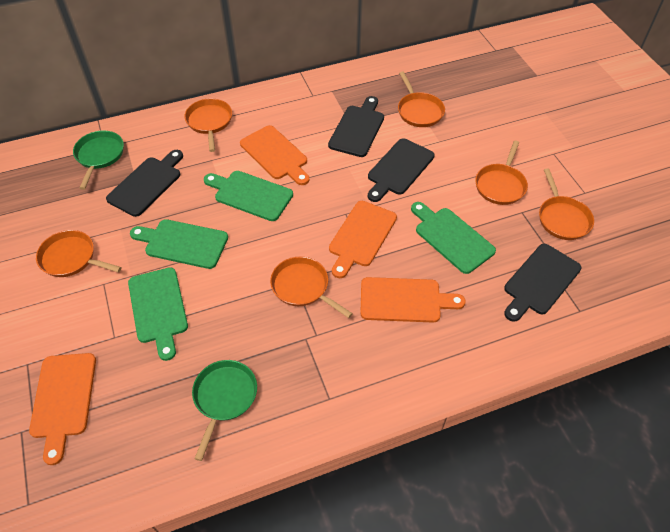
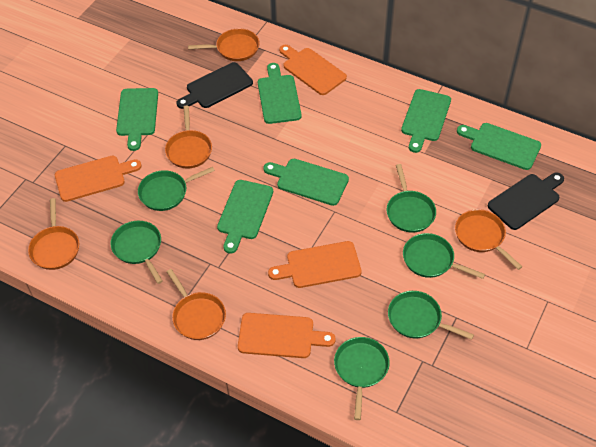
black cutting board: [106,150,183,217] [328,96,384,157] [368,138,435,202] [504,244,581,322] = 4 -> [177,62,253,109] [488,172,564,230] = 2
green cutting board: [128,267,188,361] [130,219,228,269] [204,171,293,221] [411,202,496,274] = 4 -> [116,88,158,151] [217,180,273,254] [258,63,302,124] [263,159,349,206] [401,89,451,153] [457,123,541,170] = 6
green pan: [73,131,124,190] [192,360,257,461] = 2 -> [110,221,163,284] [138,167,215,211] [334,337,390,420] [387,164,436,233] [388,291,474,340] [403,233,485,279] = 6
orange pan: [36,230,121,277] [184,98,232,152] [270,257,353,318] [398,72,445,127] [475,141,528,205] [539,169,594,240] = 6 -> [28,198,79,270] [165,105,212,168] [167,269,226,340] [188,28,260,61] [455,209,522,270] = 5

